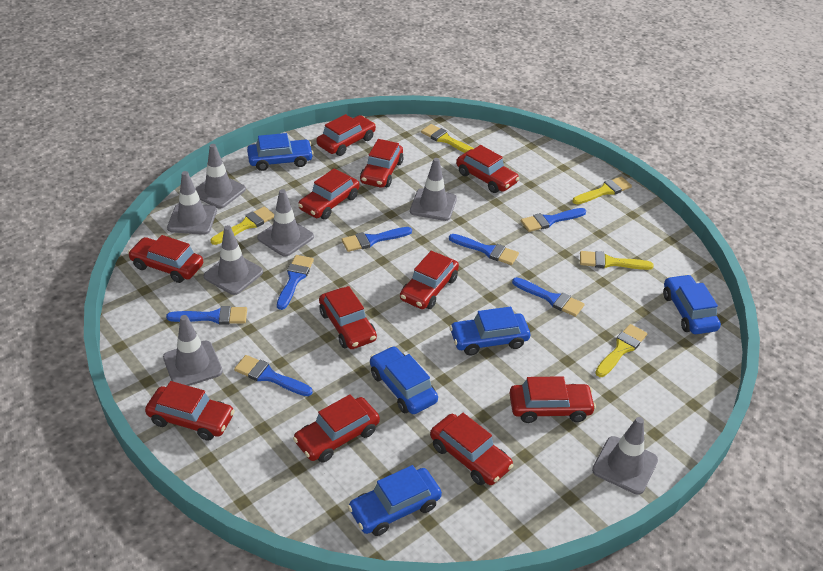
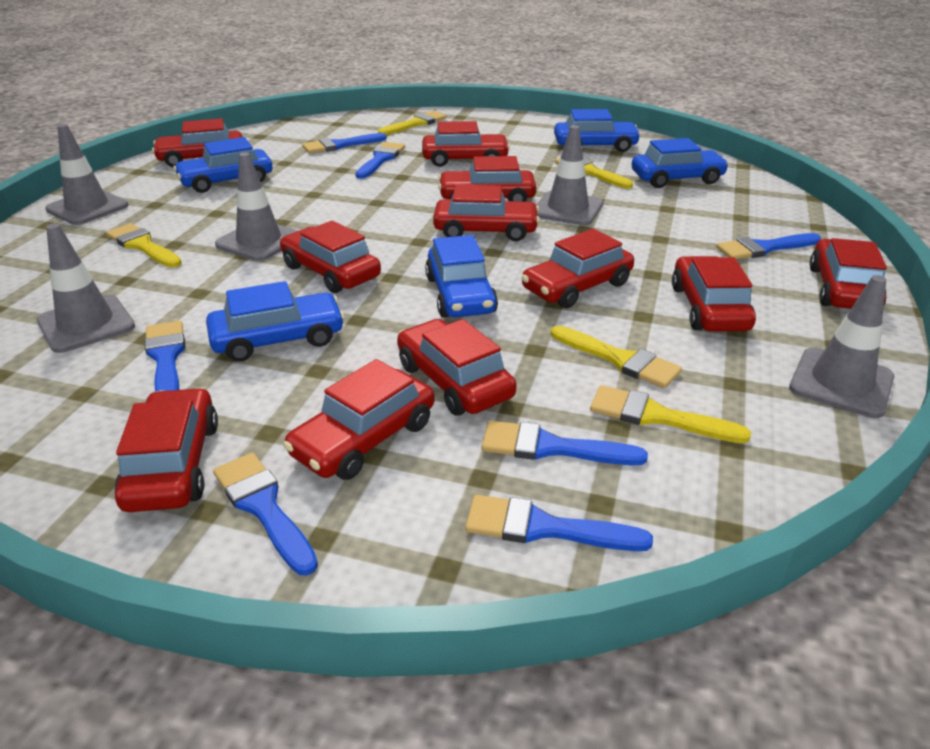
grey traffic cone: [163,315,223,386] [167,171,217,235] [195,144,246,209] [204,225,263,295] [257,189,314,257] [410,158,457,221] [592,417,658,495] = 7 -> [37,224,135,353] [45,124,129,225] [215,152,298,261] [536,125,603,225] [789,275,895,418] = 5

